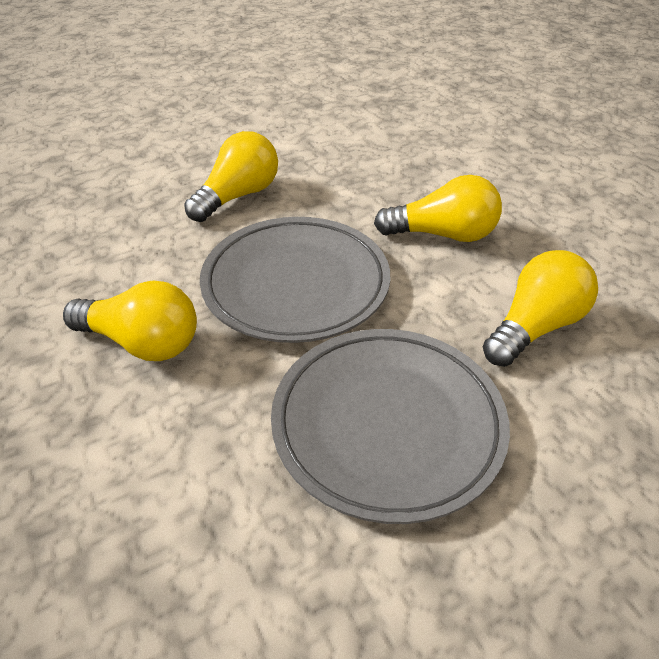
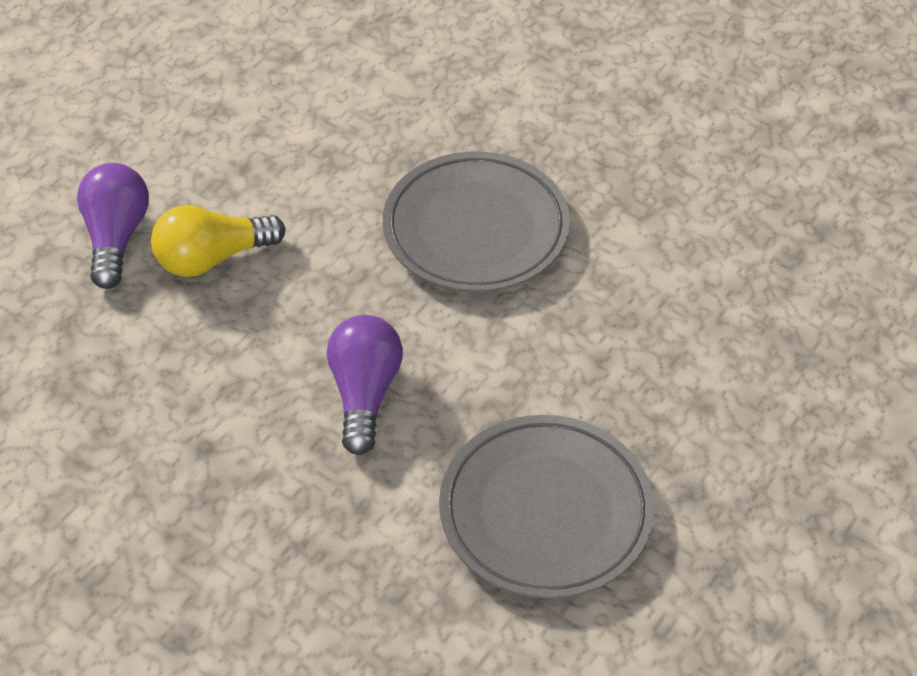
purple light bulb: none = 0 -> [77,163,149,289] [327,315,403,455] = 2
yellow light bulb: [63,281,197,361] [184,131,278,222] [374,175,502,242] [483,250,598,367] = 4 -> [151,205,286,277] = 1

